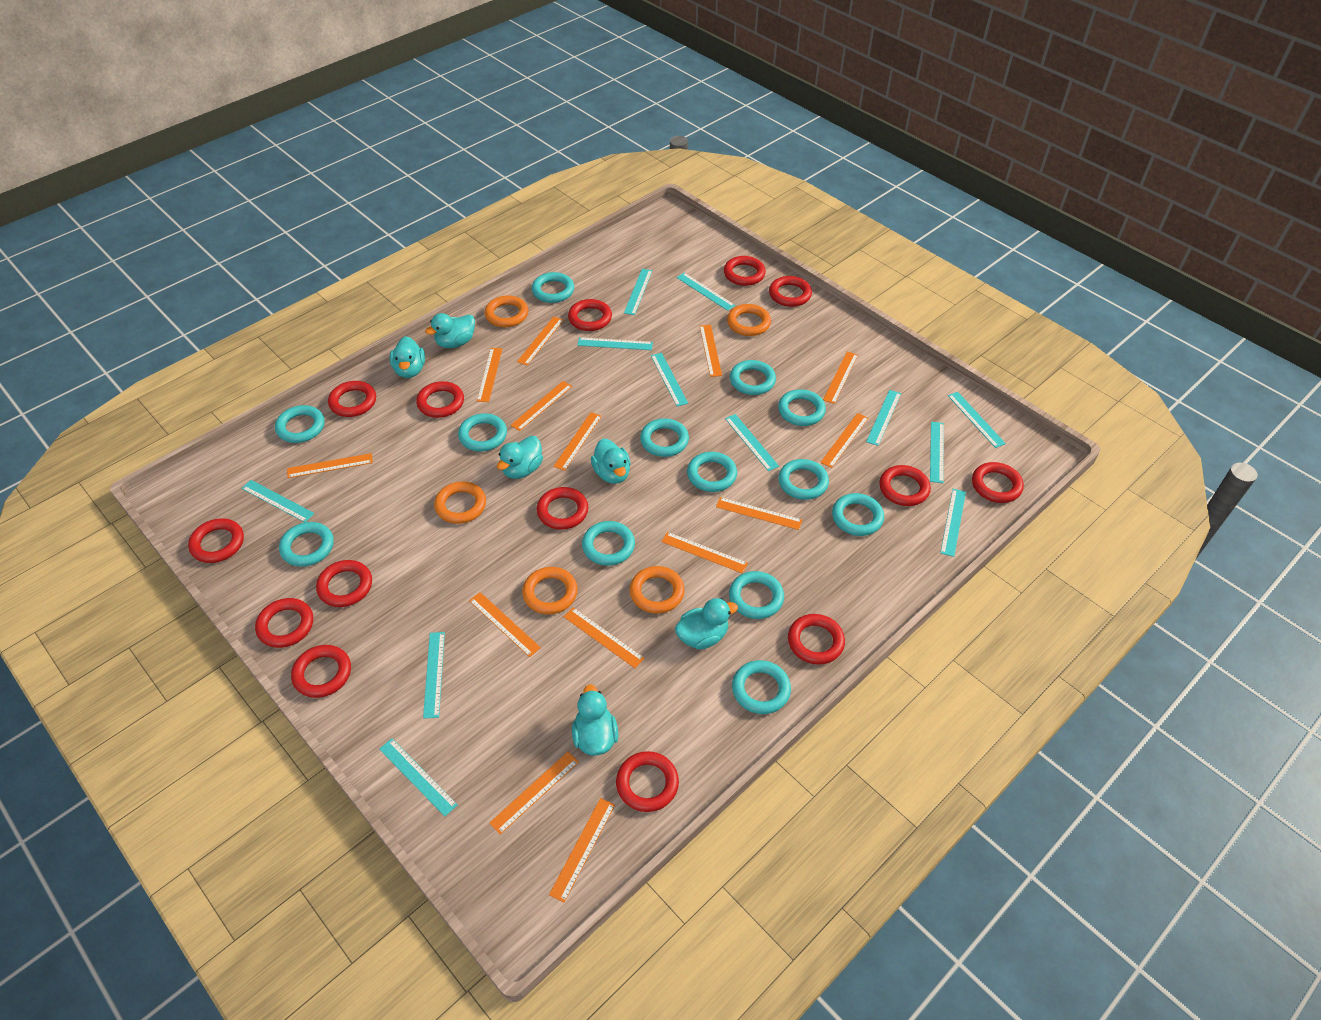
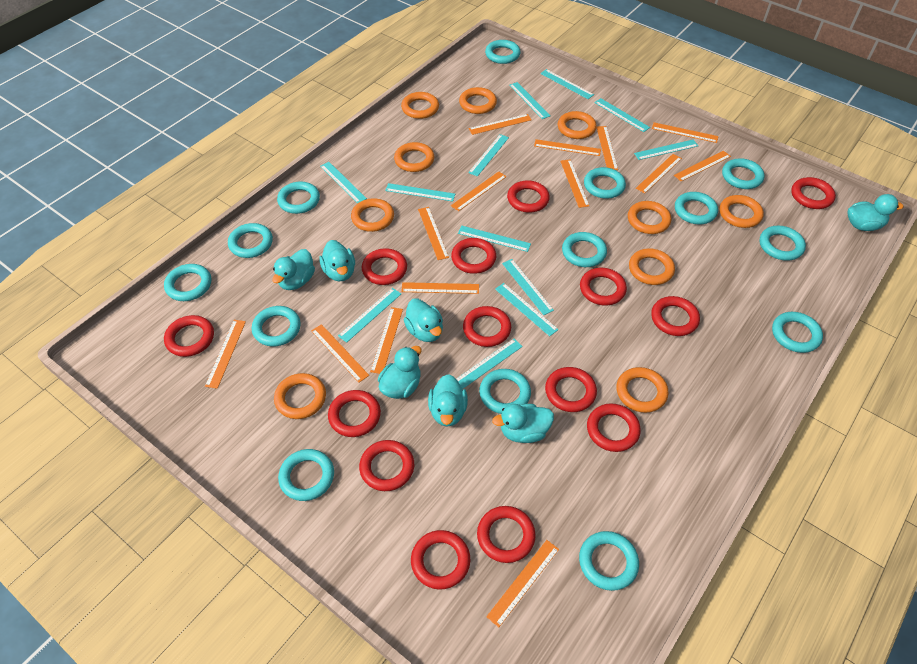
orange ring: [434,482,486,524] [485,295,528,327] [522,567,578,614] [630,566,685,614] [727,304,771,336] = 5 -> [274,373,326,419] [351,198,394,232] [394,142,434,172] [401,92,439,119] [459,87,497,114] [558,111,597,139] [616,367,668,413] [628,201,671,234] [629,248,675,285] [719,195,764,228] = 10
turquoise duck: [390,336,425,378] [425,313,475,348] [497,436,543,479] [572,684,618,755] [591,439,630,484] [675,598,738,650] = 6 -> [272,249,315,290] [319,240,355,281] [378,346,421,399] [403,299,443,342] [428,374,468,427] [492,404,554,443] [847,194,904,231] = 7
turquoise ring: [275,405,325,443] [279,522,334,567] [458,413,507,452] [532,272,574,303] [582,521,635,566] [640,418,689,457] [687,452,737,492] [729,571,784,619] [730,360,776,395] [732,660,791,714] [778,389,826,426] [778,459,829,500] [832,493,884,536] = 13 -> [164,264,211,301] [228,223,273,258] [252,306,301,347] [277,182,320,214] [278,449,334,501] [479,369,531,414] [485,40,521,64] [562,232,607,267] [579,531,639,591] [584,167,626,199] [675,192,718,224] [722,158,765,189] [759,226,806,261] [772,312,823,353] = 14

